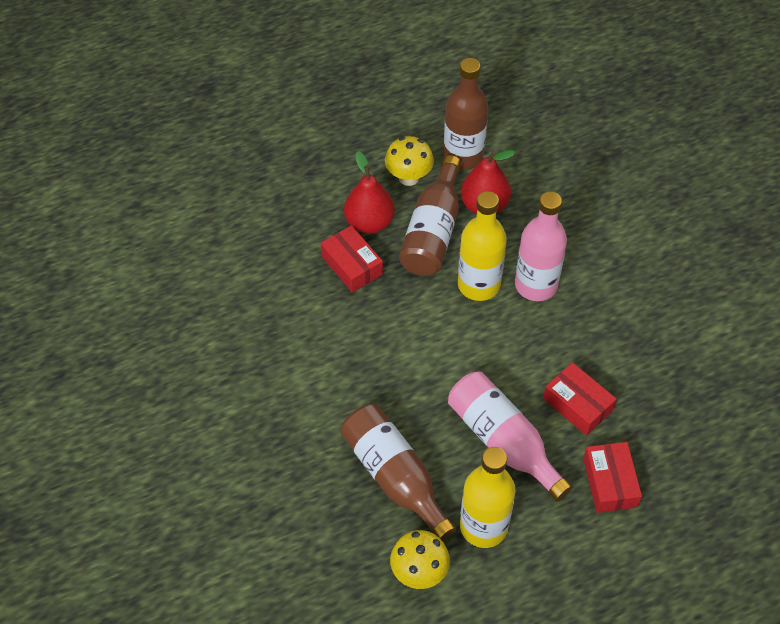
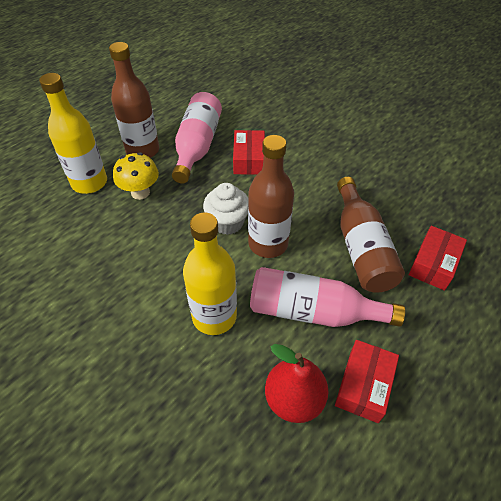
red pear: [344,151,395,234] [461,150,516,214] = 2 -> [265,344,328,423] = 1
white cupcake: none = 0 -> [203,183,249,235] = 1
yellow mushroom: [385,136,434,186] [390,530,450,589] = 2 -> [113,152,159,200] = 1

